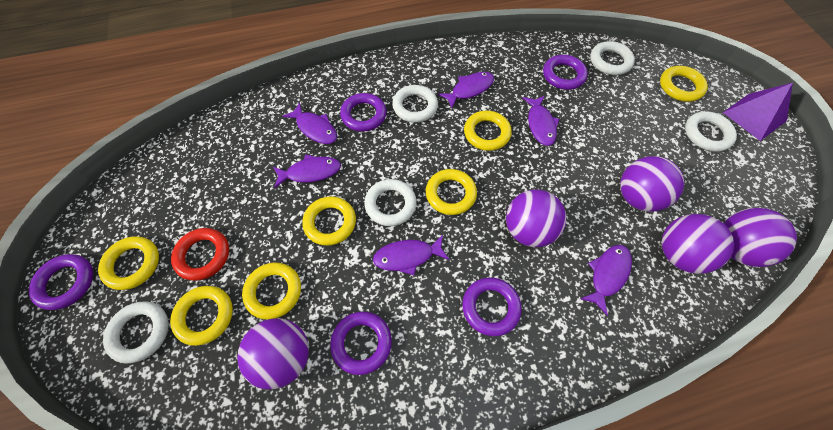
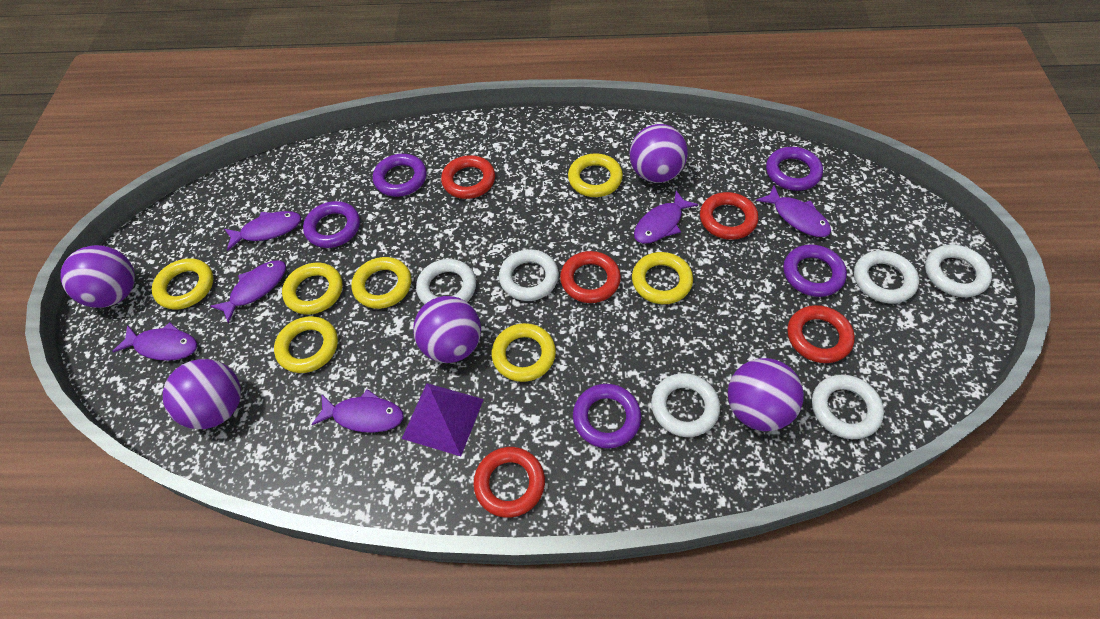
red ring: [171,228,229,281] = 1 -> [441,155,495,199] [473,447,545,518] [560,251,621,303] [700,192,758,240] [787,305,855,363] = 5
white ring: [103,301,169,364] [364,179,417,226] [392,85,438,123] [590,41,635,75] [685,111,737,152] = 5 -> [416,259,476,304] [499,249,559,301] [651,373,720,437] [812,375,884,439] [854,250,919,304] [925,244,992,297] = 6

